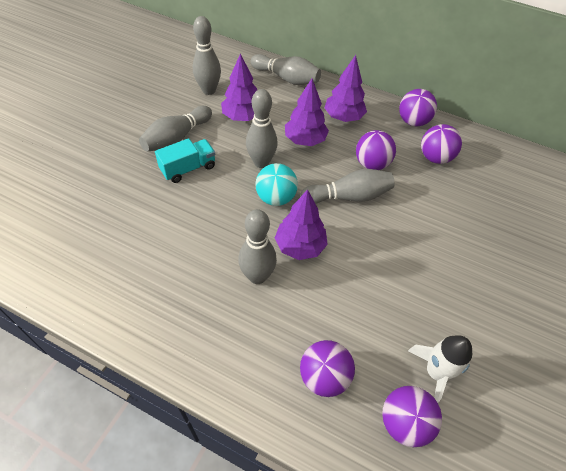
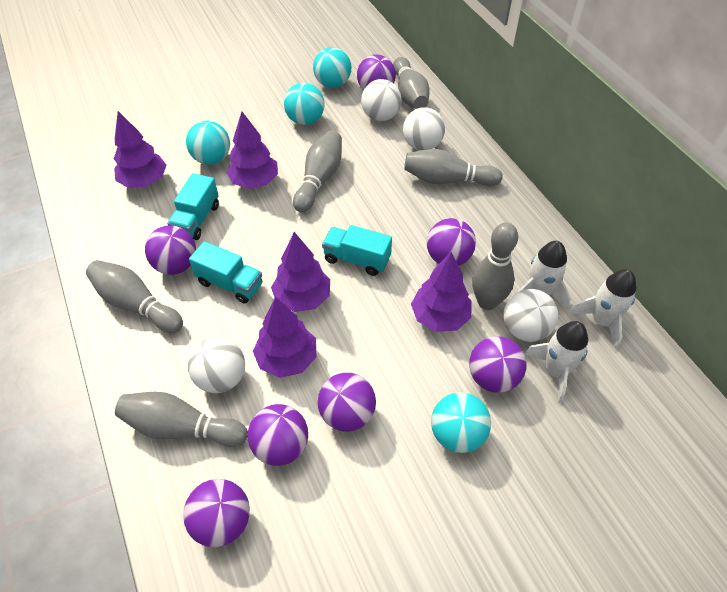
purple ball: [300,340,355,397] [356,130,396,170] [382,386,442,447] [399,89,437,126] [421,124,462,164] = 5 -> [145,225,196,275] [183,479,250,547] [248,404,308,466] [318,373,376,432] [357,54,396,90] [427,218,476,266] [469,336,526,393] = 7
purple tree: [221,54,257,121] [275,189,328,260] [285,79,329,146] [324,55,367,122] = 4 -> [114,111,167,188] [226,112,278,189] [253,297,316,378] [271,232,330,312] [411,252,471,332] = 5
turquoise ball: [256,163,298,206] = 1 -> [186,121,230,165] [284,83,325,125] [313,47,351,88] [431,392,491,453] = 4
turquoise truck: [155,138,215,183] = 1 -> [167,173,219,240] [189,241,263,304] [322,225,392,276] = 3
white ball: none = 0 -> [188,337,245,393] [361,79,401,121] [403,107,445,150] [503,289,558,342] = 4
white rocket: [408,335,472,403] = 1 -> [516,241,571,310] [524,321,588,403] [568,269,636,349] = 3

